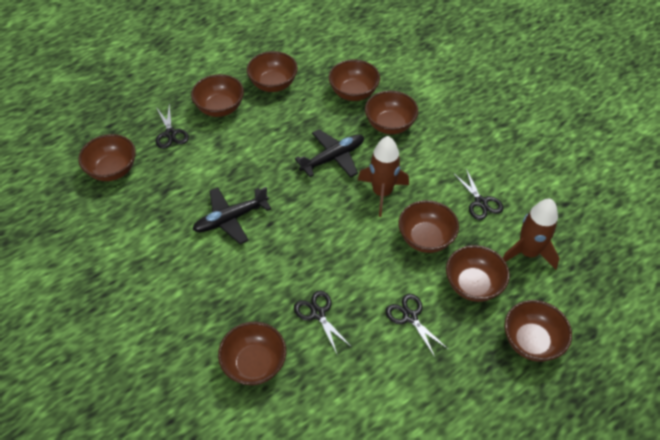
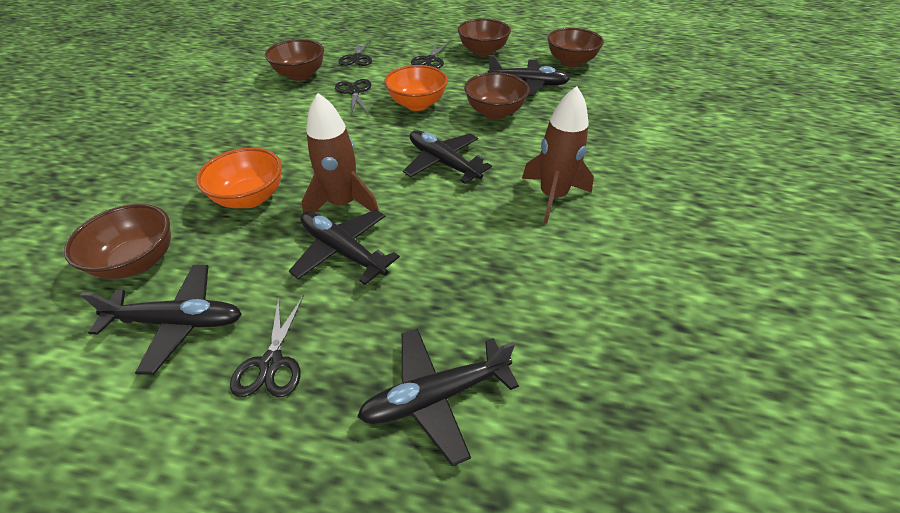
black plane: [192,187,272,244] [295,129,364,178] = 2 -> [80,265,242,375] [289,210,400,285] [357,329,519,466] [403,130,492,184] [488,55,570,96] = 5
brown bowl: [78,134,136,181] [191,74,244,117] [218,322,286,385] [247,51,298,92] [329,60,380,101] [365,91,418,134] [399,200,459,253] [446,245,510,302] [504,300,572,362] = 9 -> [64,204,171,279] [265,39,324,81] [458,19,511,57] [464,72,530,120] [548,28,604,67] = 5
orange bowl: none = 0 -> [196,148,282,208] [384,65,448,111] = 2

